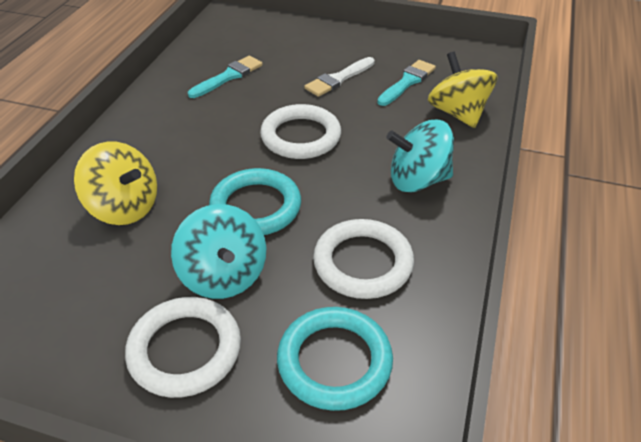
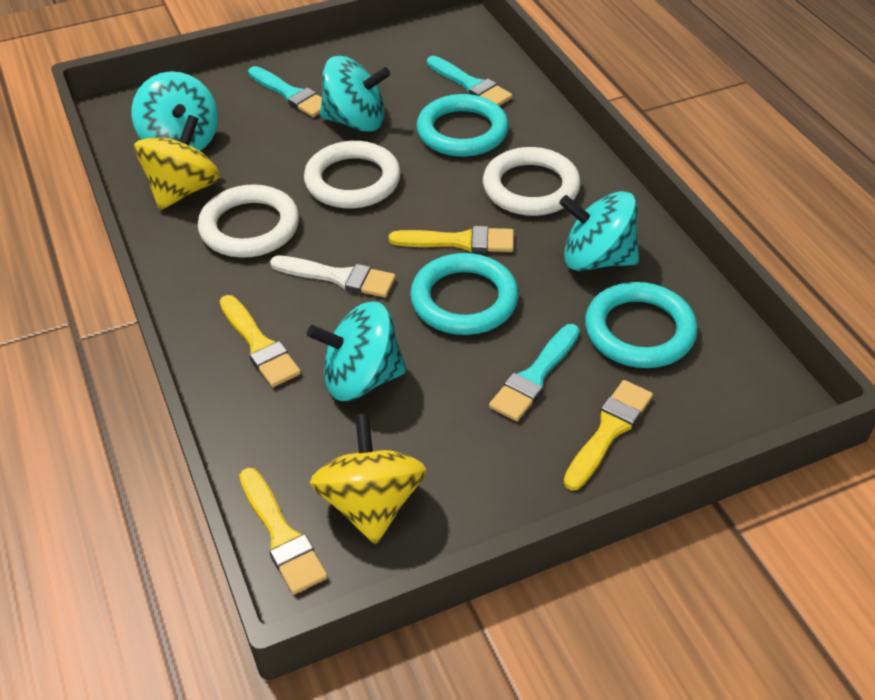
turquoise brush: [188,56,263,98] [377,60,436,106] = 2 -> [248,66,322,117] [427,56,513,106] [489,324,580,421] = 3
turquoise ring: [209,168,301,235] [277,307,393,411] = 2 -> [410,253,519,335] [416,94,509,157] [585,282,698,368] = 3
turquoise spinning top: [171,204,266,299] [386,120,454,192] = 2 -> [132,71,218,151] [307,301,407,401] [320,56,390,132] [559,191,639,271] = 4
yellow brush: none = 0 -> [220,295,301,387] [239,468,328,594] [389,226,514,253] [563,380,653,491] = 4

